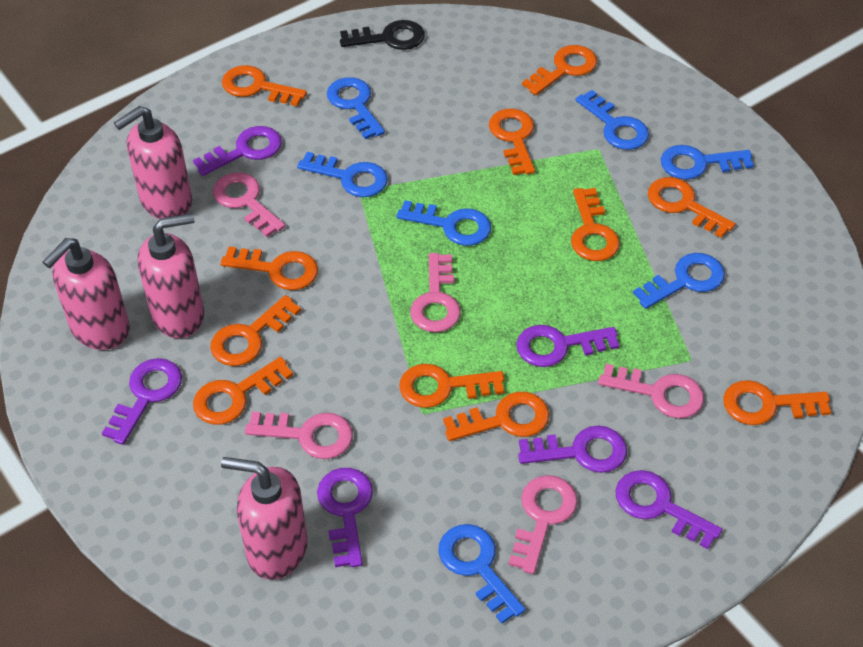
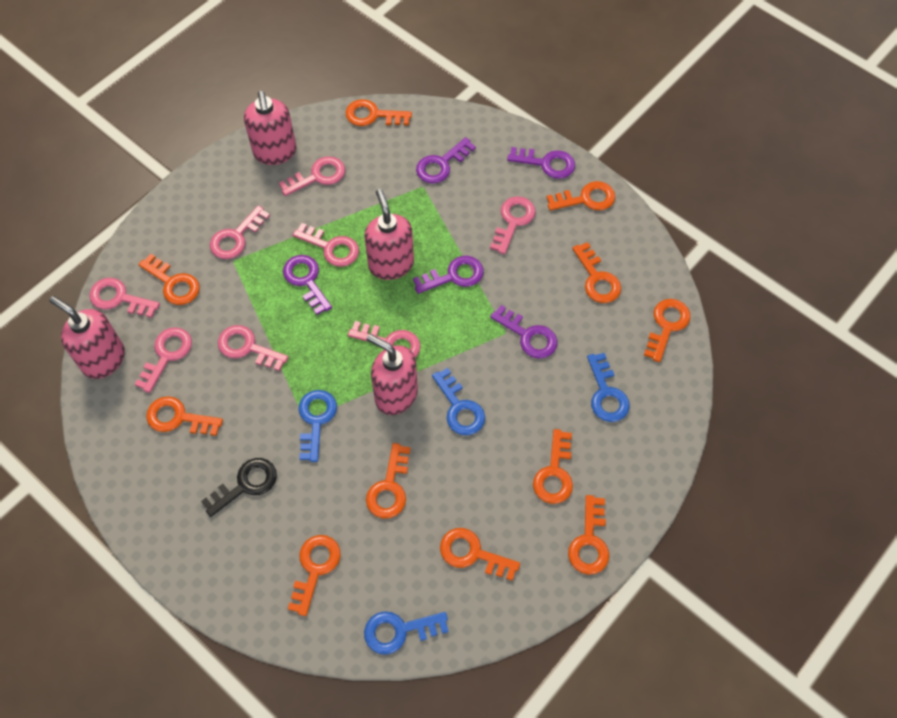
blue key: [297,152,388,197] [327,77,385,139] [396,200,491,246] [438,524,525,624] [576,90,649,150] [633,253,725,309] [661,145,754,180] = 7 -> [299,390,337,462] [364,611,449,655] [432,368,485,435] [587,353,630,422] = 4
pink key: [213,172,285,237] [245,412,353,459] [410,253,461,332] [509,475,578,574] [598,364,704,418] = 5 -> [89,278,160,318] [135,327,192,393] [210,205,270,259] [218,325,289,371] [279,156,345,196] [293,223,359,267] [348,321,421,358] [490,196,536,254] = 8
purple key: [102,358,182,445] [193,126,282,176] [317,468,373,567] [516,325,619,367] [518,426,627,473] [615,470,722,549] = 6 -> [283,255,332,315] [413,256,484,294] [416,137,476,184] [490,305,557,359] [507,147,575,179] = 5

